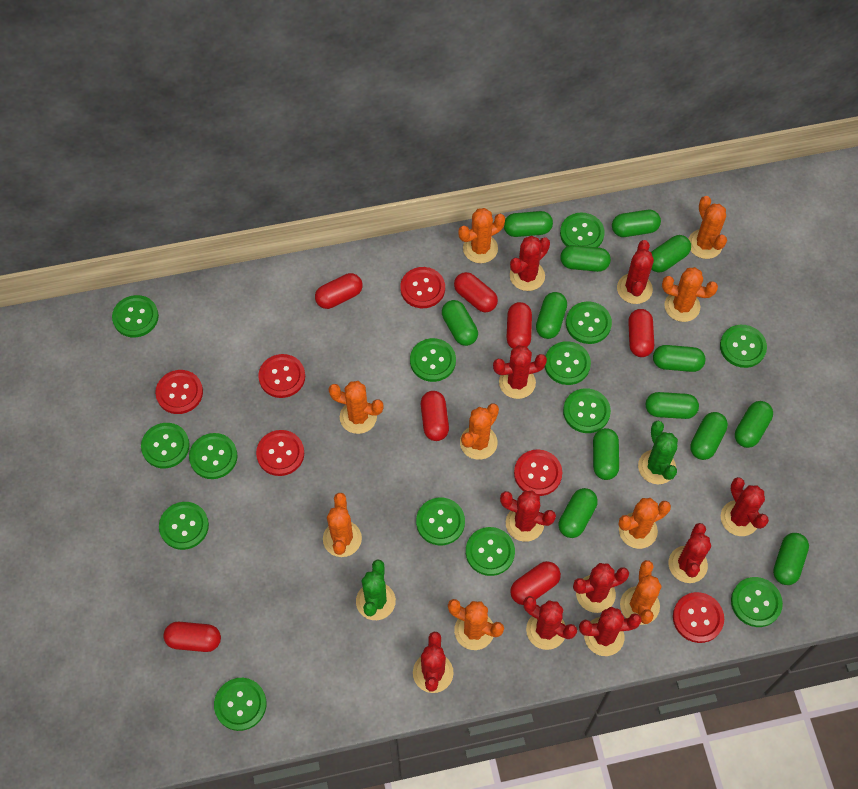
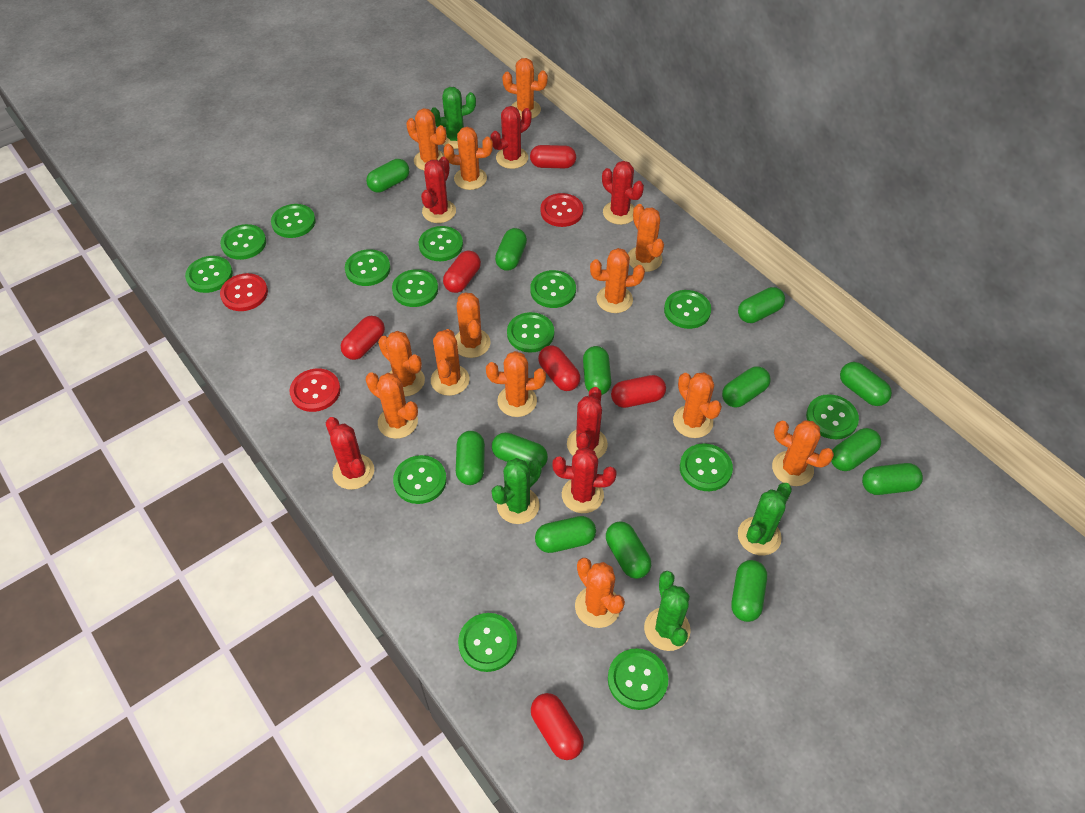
green cactus: [356,560,396,620] [638,421,678,484] = 2 -> [431,87,476,149] [491,458,542,524] [644,571,691,651] [738,483,792,555] = 4
orange cactus: [323,493,362,557] [328,381,384,434] [448,599,504,650] [458,208,505,263] [460,404,499,460] [618,498,671,549] [620,560,662,625] [662,267,718,322] [688,196,727,259] = 9 -> [366,372,418,439] [378,331,425,397] [406,108,446,171] [431,329,470,396] [443,127,493,190] [455,293,491,358] [486,351,546,417] [502,58,548,119] [575,558,625,628] [590,248,645,313] [628,204,664,272] [673,372,722,438] [772,420,834,486] = 13
red button: [155,370,203,414] [256,430,304,476] [258,354,305,398] [400,267,445,308] [514,449,562,496] [673,592,724,643] = 6 -> [220,273,268,311] [290,368,341,412] [540,193,583,227] = 3
red cactus: [413,632,454,693] [493,345,547,399] [500,491,556,542] [510,236,550,291] [523,596,577,650] [573,563,629,613] [579,607,642,656] [617,240,654,304] [668,523,711,583] [721,477,769,536] = 10 -> [326,417,374,490] [421,157,456,223] [491,106,531,169] [553,447,617,513] [567,387,608,459] [602,161,644,225] = 6
red capsule: [163,622,221,652] [315,273,363,309] [421,391,449,441] [454,272,498,313] [507,302,532,349] [510,561,561,605] [628,309,654,357] = 7 -> [341,316,385,360] [443,251,481,293] [530,145,576,168] [531,693,584,760] [538,345,581,391] [611,375,666,408] = 6

